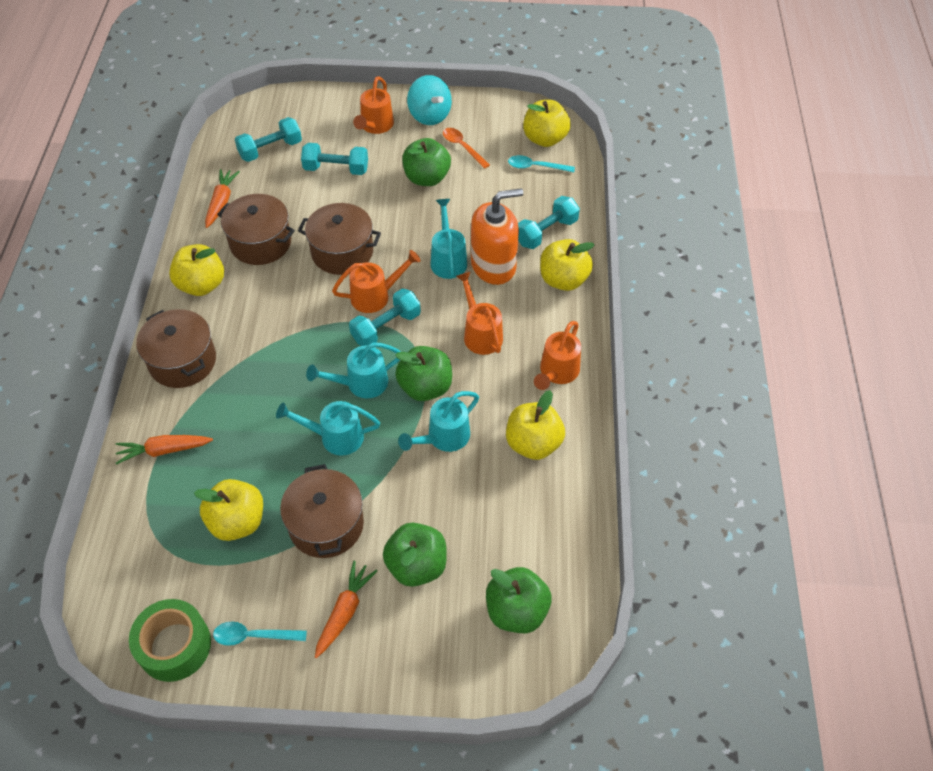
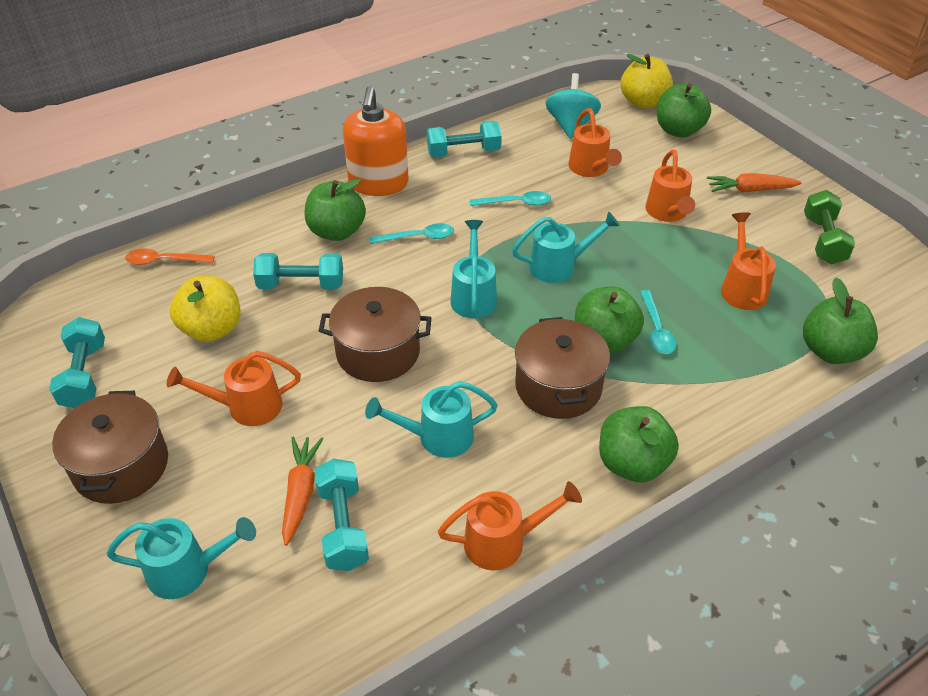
brown pot: [136,309,216,388] [217,194,295,265] [280,464,364,558] [298,203,381,275] = 4 -> [52,391,168,504] [319,287,431,382] [515,317,610,419] = 3
green apple: [383,523,447,587] [395,346,452,401] [402,138,451,186] [486,567,552,633] = 4 -> [304,179,366,241] [575,286,644,353] [599,406,679,482] [657,83,711,138] [803,278,878,364] = 5
green dumbbell: none = 0 -> [804,190,855,264] = 1
green tape: [129,599,211,682] = 1 -> none = 0
orange carrot: [116,435,213,465] [205,169,240,228] [315,561,377,658] = 3 -> [282,437,324,546] [707,173,802,192] = 2
orange watering can: [332,250,421,313] [353,76,394,134] [456,271,503,355] [534,321,581,390] = 4 -> [167,351,301,426] [438,481,582,571] [569,108,622,177] [645,150,695,222] [721,212,776,310] = 5
turquoise spoon: [213,622,307,646] [508,155,575,173] = 2 -> [369,223,454,244] [470,191,551,206] [640,290,677,354] = 3
yellow apple: [169,244,224,296] [194,479,263,541] [506,390,565,460] [523,100,571,147] [540,239,594,291] = 5 -> [170,276,241,342] [621,54,673,108] = 2

